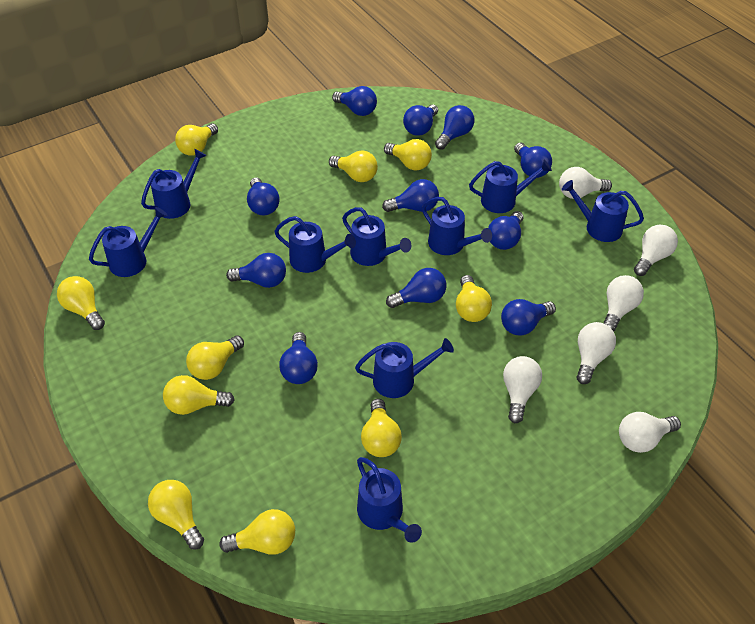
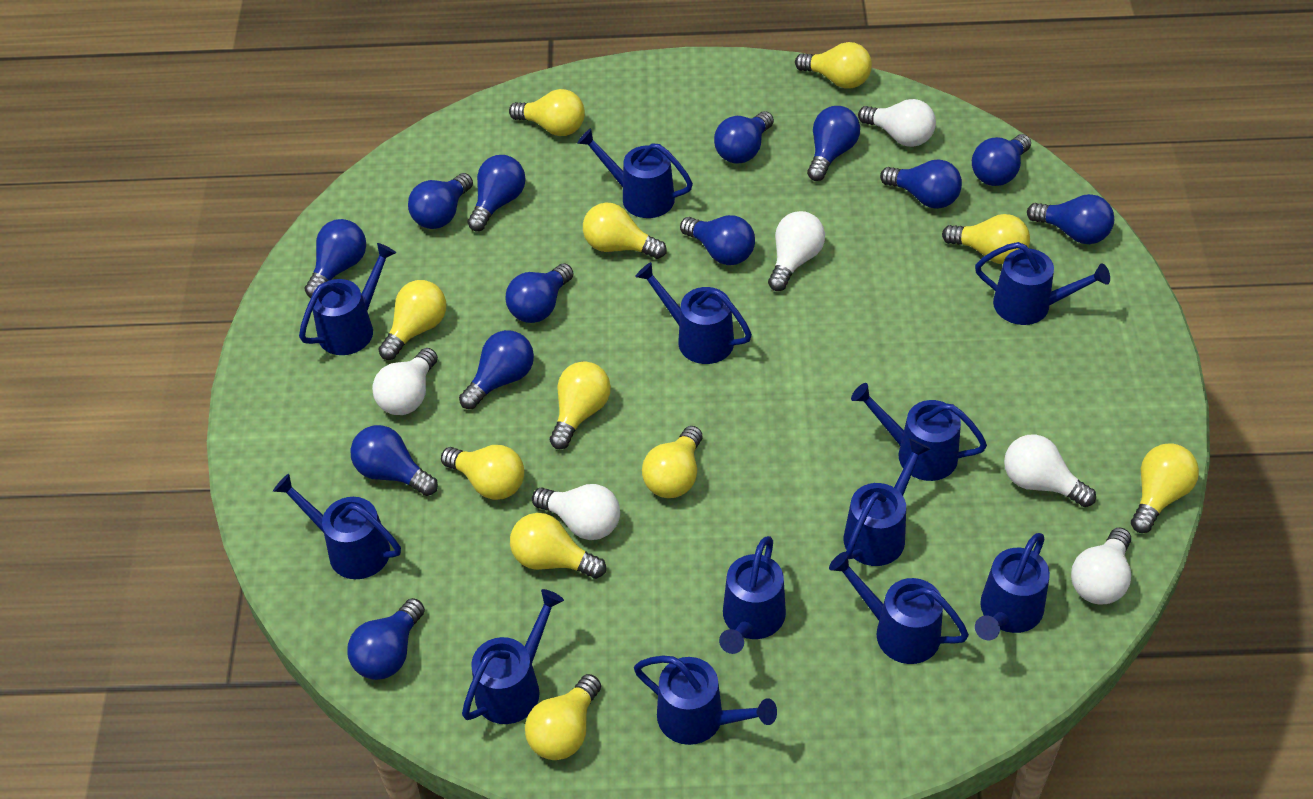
blue light bulb: [226,253,286,288] [247,177,280,215] [279,332,318,384] [332,86,377,116] [382,179,439,212] [386,268,446,308] [403,104,438,136] [435,105,474,150] [488,211,523,250] [501,299,556,336] [514,143,552,178] = 11 -> [305,219,366,298] [347,598,425,680] [350,425,438,496] [408,173,473,229] [459,330,534,409] [467,155,526,231] [506,263,574,323] [680,215,755,265] [714,111,774,164] [807,106,860,181] [880,159,962,209] [972,134,1031,186] [1027,194,1114,244] = 13
blue watering can: [89,207,168,277] [141,149,206,219] [274,216,356,273] [342,207,411,266] [355,338,454,398] [357,457,422,543] [422,197,492,255] [469,160,552,213] [562,180,644,242] = 9 -> [273,474,401,579] [299,243,396,355] [462,589,564,724] [577,128,693,218] [634,655,777,745] [635,262,752,364] [719,536,786,654] [829,552,969,664] [844,439,931,566] [851,383,987,481] [975,242,1110,325] [975,533,1050,640] = 12
yellow light bulb: [57,276,105,330] [148,480,204,549] [163,375,235,415] [175,123,218,156] [186,336,244,380] [219,509,295,555] [329,151,378,182] [361,399,402,457] [384,139,432,170] [456,275,492,322] = 10 -> [378,280,446,360] [441,445,524,500] [509,89,585,136] [510,513,606,579] [525,674,601,760] [550,361,611,449] [583,202,667,259] [642,426,702,498] [795,42,872,89] [942,214,1030,264] [1131,443,1199,533] = 11

